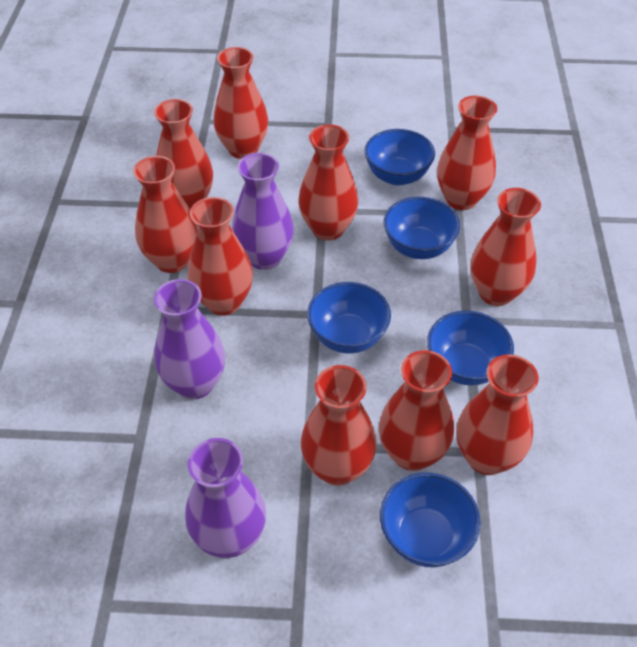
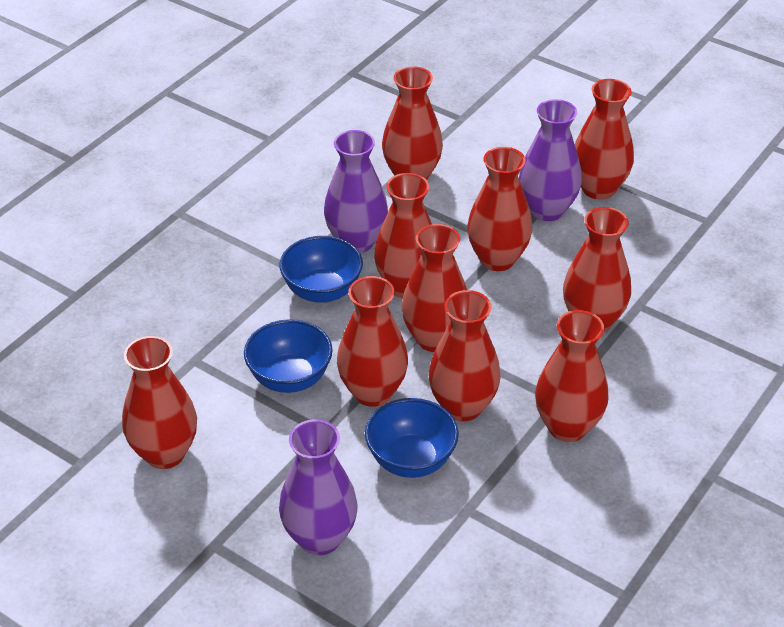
blue bowl: [307,282,391,353] [364,129,435,185] [380,472,481,567] [383,197,460,259] [427,311,514,386] = 5 -> [244,319,332,393] [280,236,363,303] [365,398,459,478] = 3

